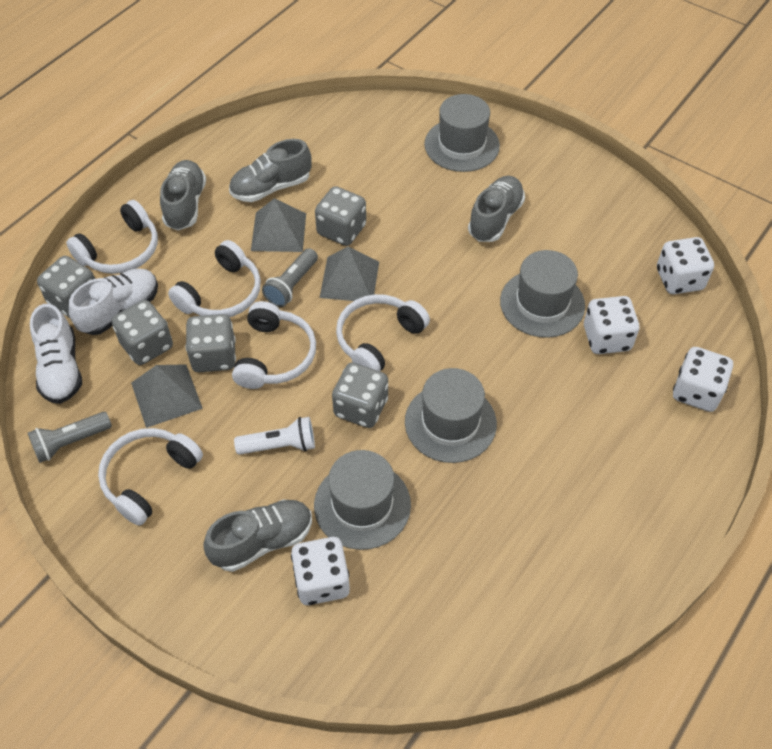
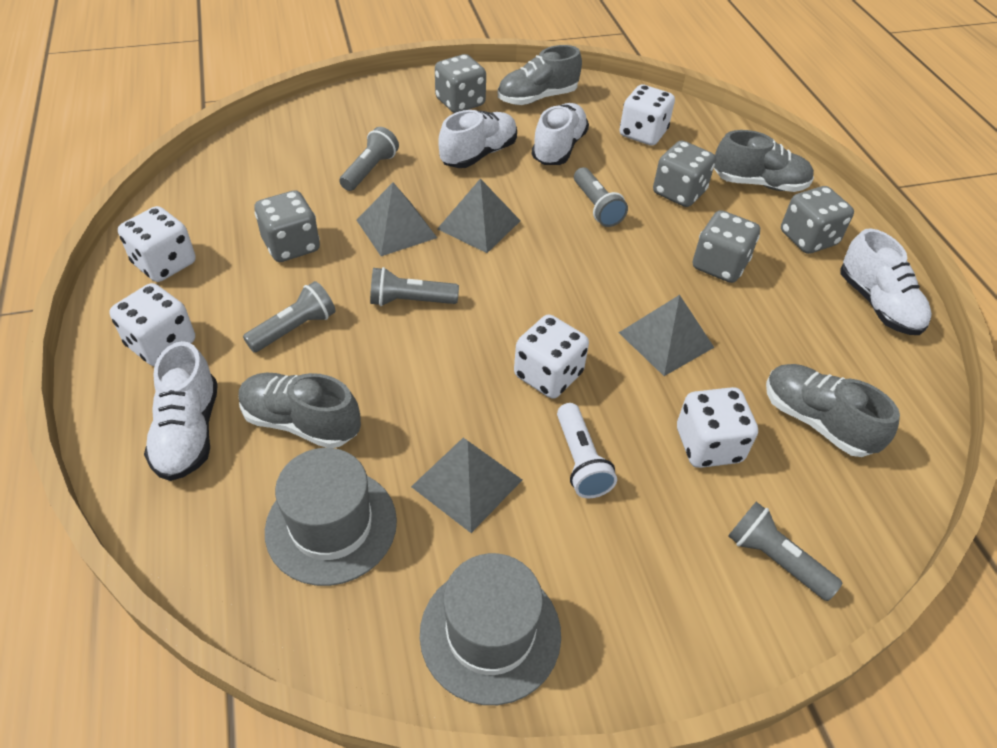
grey flashlight: [28,412,112,463] [262,248,318,307] = 2 -> [243,281,336,352] [339,127,399,191] [370,267,459,306] [574,167,628,227] [728,502,842,601] = 5
grey hat: [314,450,411,550] [405,368,497,463] [424,94,500,172] [500,250,585,338] = 4 -> [265,448,397,586] [420,553,561,705] = 2
grey pyramid: [131,364,203,428] [251,198,306,252] [320,247,379,301] = 3 -> [357,183,437,256] [411,438,522,533] [437,178,521,253] [619,295,714,376] = 4
white dice: [291,537,350,605] [584,296,640,354] [657,237,714,294] [673,347,733,412] = 4 -> [109,283,195,366] [118,206,196,282] [514,315,589,399] [620,85,675,146] [677,387,758,468] = 5
white headphones: [66,200,158,274] [98,428,203,526] [168,240,261,317] [232,301,316,389] [336,294,430,371] = 5 -> none = 0
white shoe: [30,304,82,404] [69,268,158,335] = 2 -> [144,341,218,481] [438,110,517,168] [531,103,589,165] [841,228,932,335] = 4

